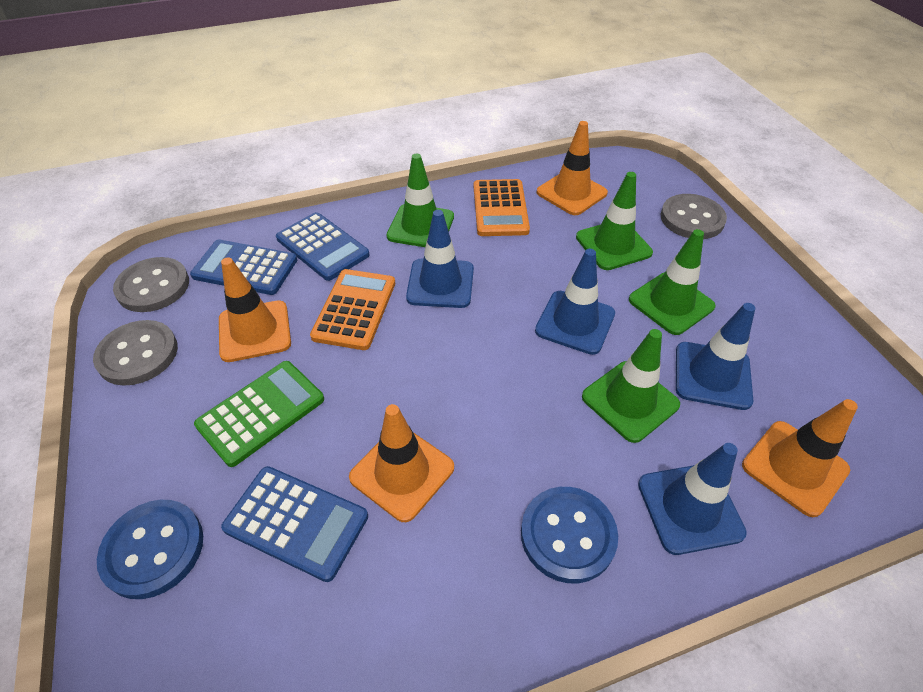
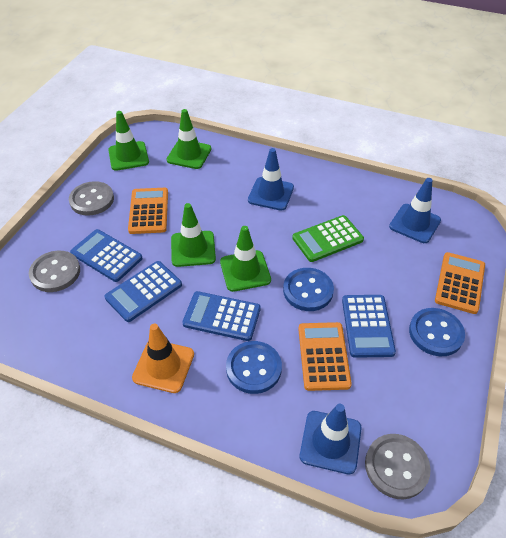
blue button: [97,500,203,599] [521,487,618,583] = 2 -> [226,341,282,394] [283,268,334,311] [409,308,465,356] = 3
blue calculator: [190,239,297,295] [221,466,368,582] [276,212,370,281] = 3 -> [70,229,143,282] [104,261,182,322] [182,291,261,341] [342,295,396,358] = 4
blue traffic cone: [406,210,474,308] [535,249,615,355] [638,443,747,555] [676,303,755,410] = 4 -> [248,148,294,211] [300,404,362,474] [389,178,441,243] = 3
orange calculator: [310,269,395,350] [474,179,530,236] = 2 -> [128,188,168,234] [298,322,352,391] [435,252,485,314] = 3
orange traffic cone: [219,258,291,362] [349,404,454,522] [536,121,608,215] [742,399,858,517] = 4 -> [132,324,194,393] = 1

